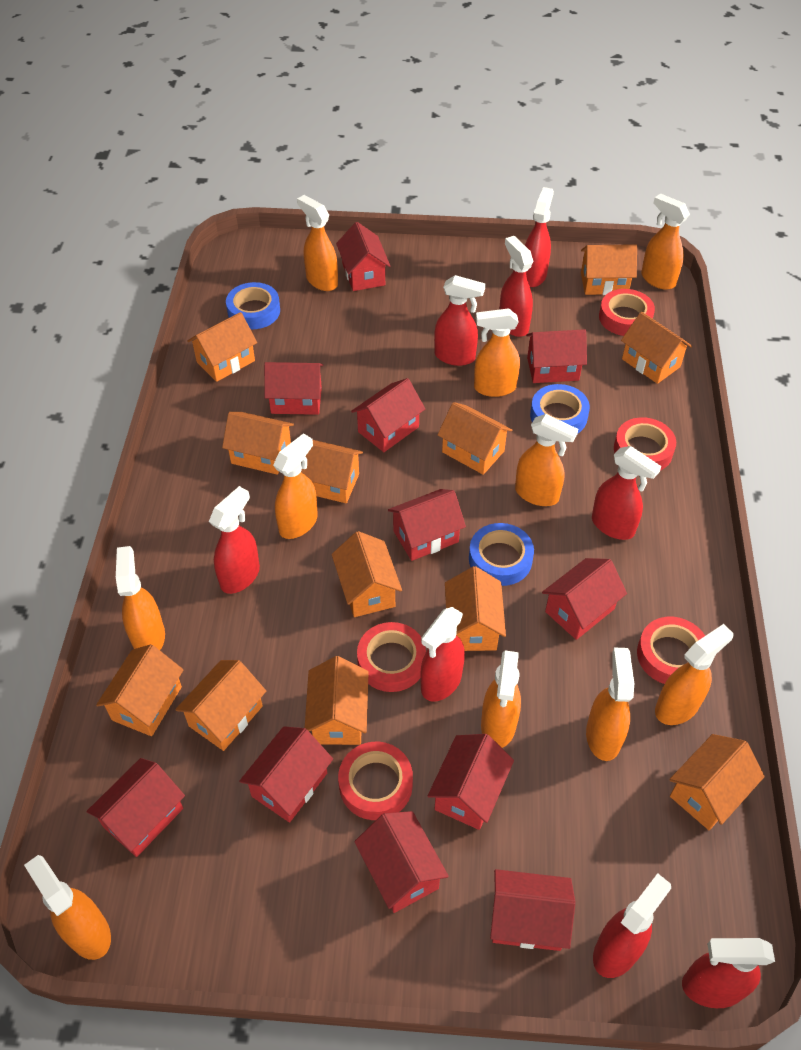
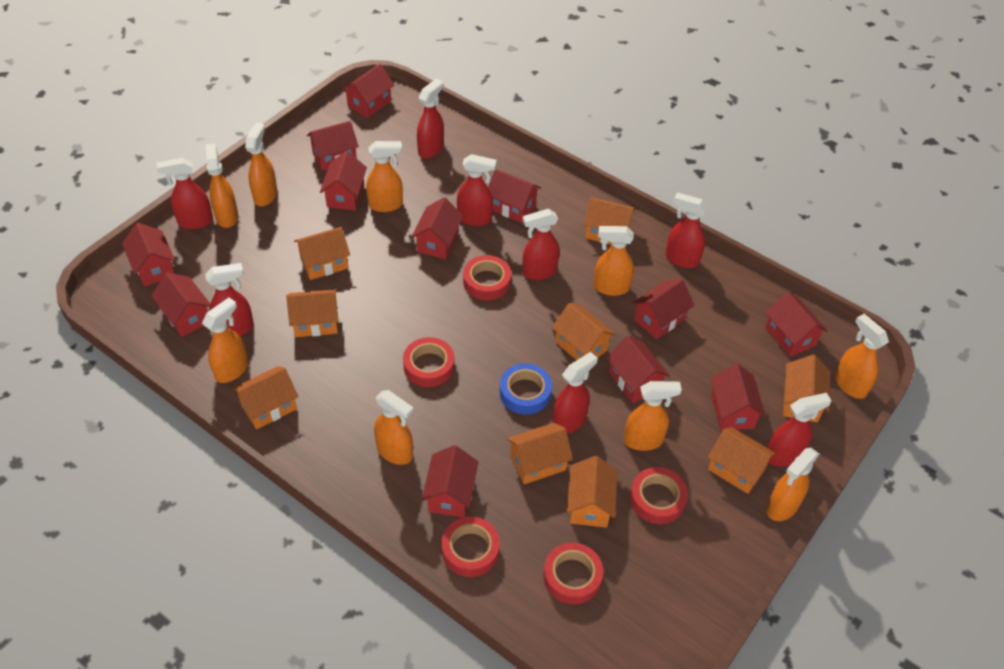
blue tape: [226,282,280,330] [469,523,534,586] [530,384,590,433] = 3 -> [500,363,552,414] = 1
orange house: [96,644,183,736] [175,660,266,751] [187,312,257,382] [222,412,294,475] [301,440,363,503] [305,656,369,745] [332,531,402,617] [437,402,512,475] [445,566,506,651] [581,244,637,295] [621,312,692,384] [669,734,765,830] = 12 -> [232,366,298,429] [286,289,338,337] [294,227,350,280] [507,423,573,484] [552,303,616,360] [567,456,618,528] [584,197,636,245] [708,427,776,494] [783,355,830,422] = 9
orange spray bottle: [24,855,111,960] [116,546,165,650] [273,433,318,539] [297,195,338,291] [474,308,520,397] [481,650,521,748] [515,414,578,506] [586,648,634,761] [641,193,690,290] [655,624,734,725] = 10 -> [202,298,248,383] [206,143,238,228] [245,123,277,206] [366,141,403,212] [374,390,414,465] [593,226,634,296] [623,381,682,451] [766,448,819,521] [835,314,889,399] = 9
red house: [86,758,185,857] [239,726,333,823] [264,362,323,415] [336,222,390,291] [351,378,425,452] [354,811,449,913] [388,489,466,561] [428,734,514,830] [490,869,576,951] [526,329,587,383] [542,558,627,640] = 11 -> [122,223,175,286] [152,272,210,337] [307,121,359,171] [320,151,367,211] [342,64,394,118] [411,197,463,259] [422,445,478,518] [488,169,541,223] [606,336,670,403] [632,279,694,339] [711,364,766,431] [765,292,828,357] = 12

